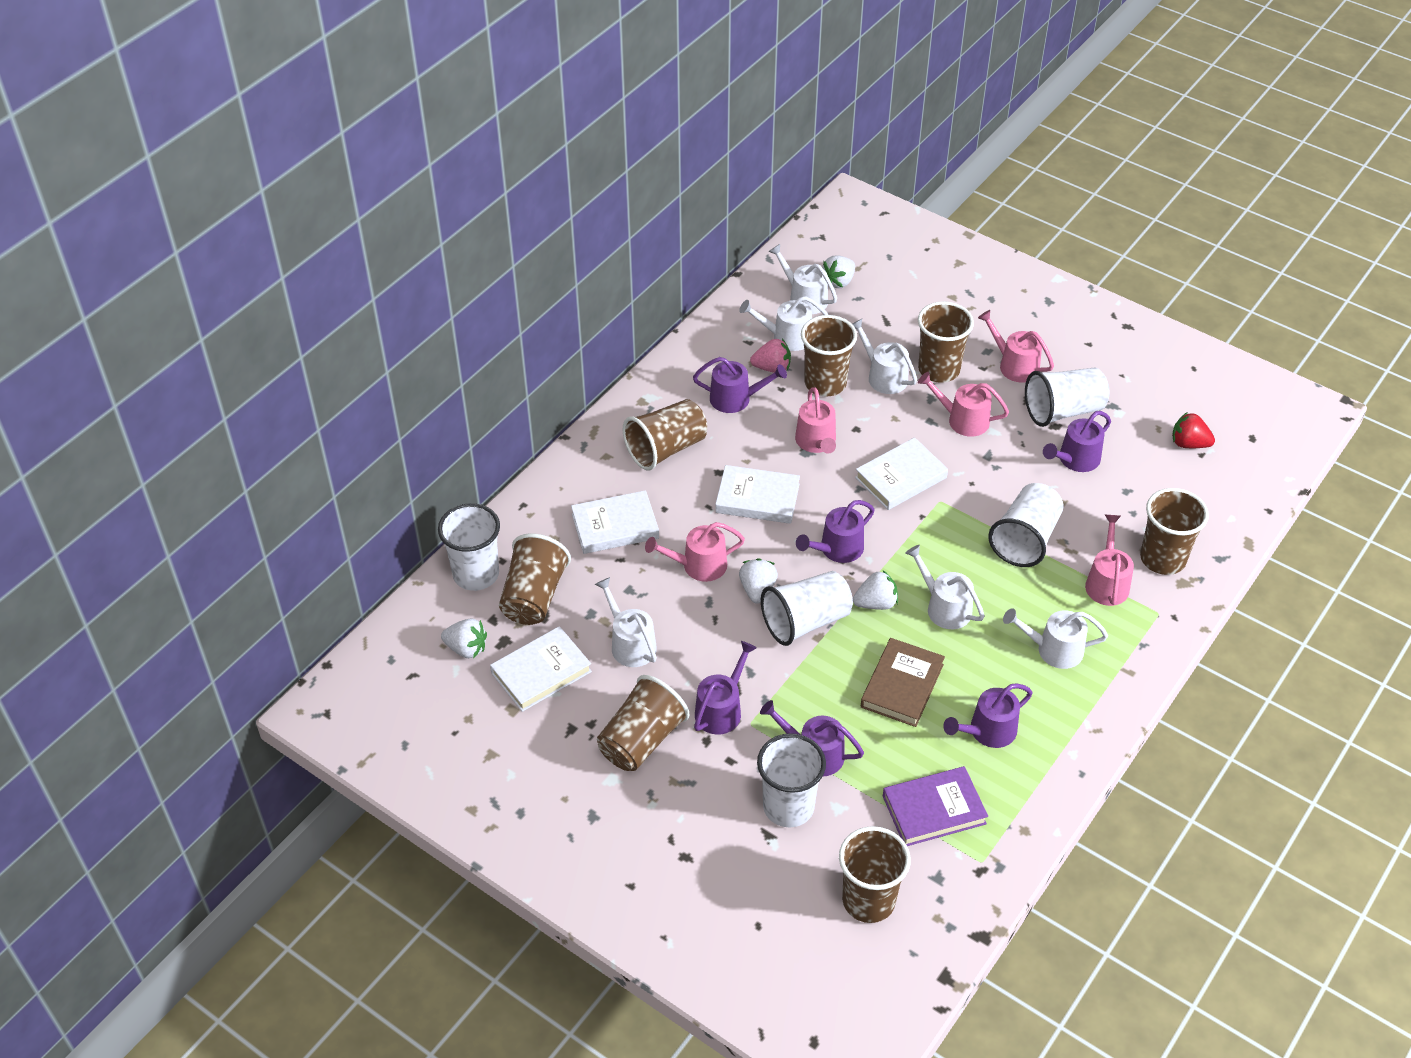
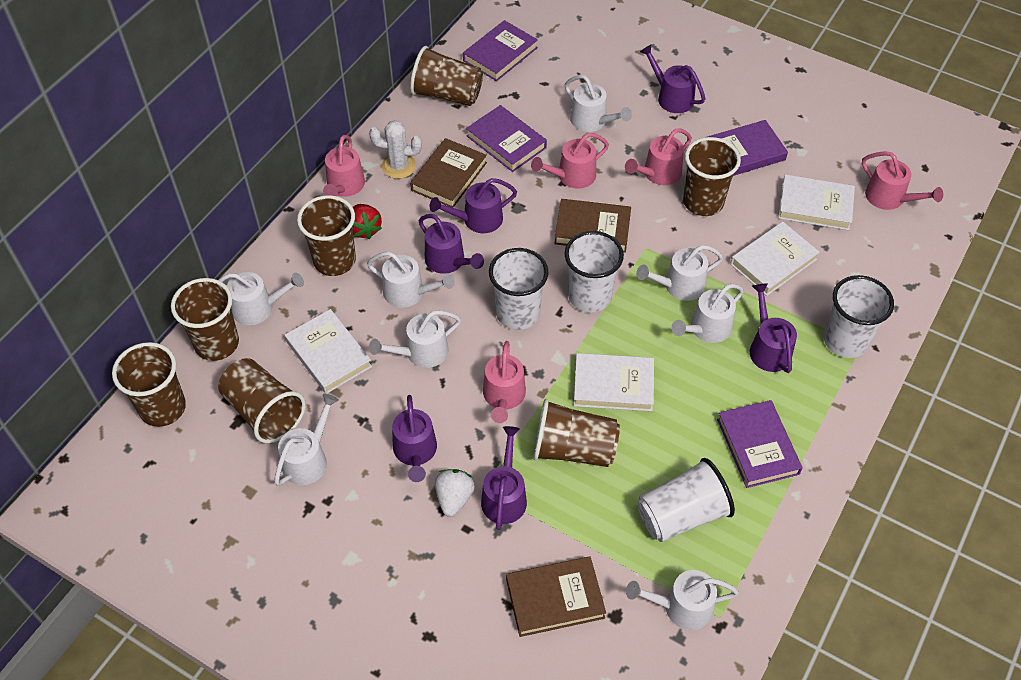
brown book: [861,638,945,727] = 1 -> [410,138,487,208] [506,556,606,637] [554,199,631,253] = 3
pink strawberry: [750,339,791,373] = 1 -> none = 0
purple book: [883,766,988,846] = 1 -> [463,20,538,81] [466,105,547,172] [707,120,788,176] [717,400,803,488] = 4
white cactus: none = 0 -> [369,120,422,179] = 1
white cup: [438,503,500,591] [757,733,826,827] [761,571,853,646] [988,483,1064,567] [1025,368,1110,427] = 5 -> [489,248,549,330] [564,231,624,313] [637,458,735,542] [824,275,894,358] = 4
white strawberry: [441,619,487,658] [739,558,778,604] [822,256,855,288] [853,571,898,610] = 4 -> [435,469,475,517] = 1
white watering can: [595,577,657,667] [739,296,828,351] [768,244,837,314] [852,319,917,394] [905,545,985,629] [1003,608,1108,669] = 6 -> [219,272,304,325] [274,394,339,486] [367,252,455,308] [369,310,461,368] [565,75,632,132] [626,570,739,630] [636,245,723,301] [671,284,744,343] = 8

